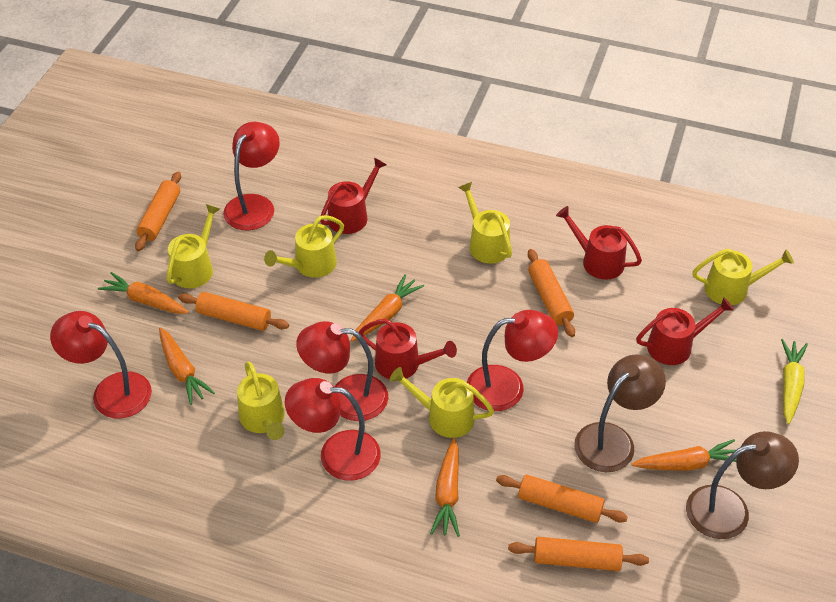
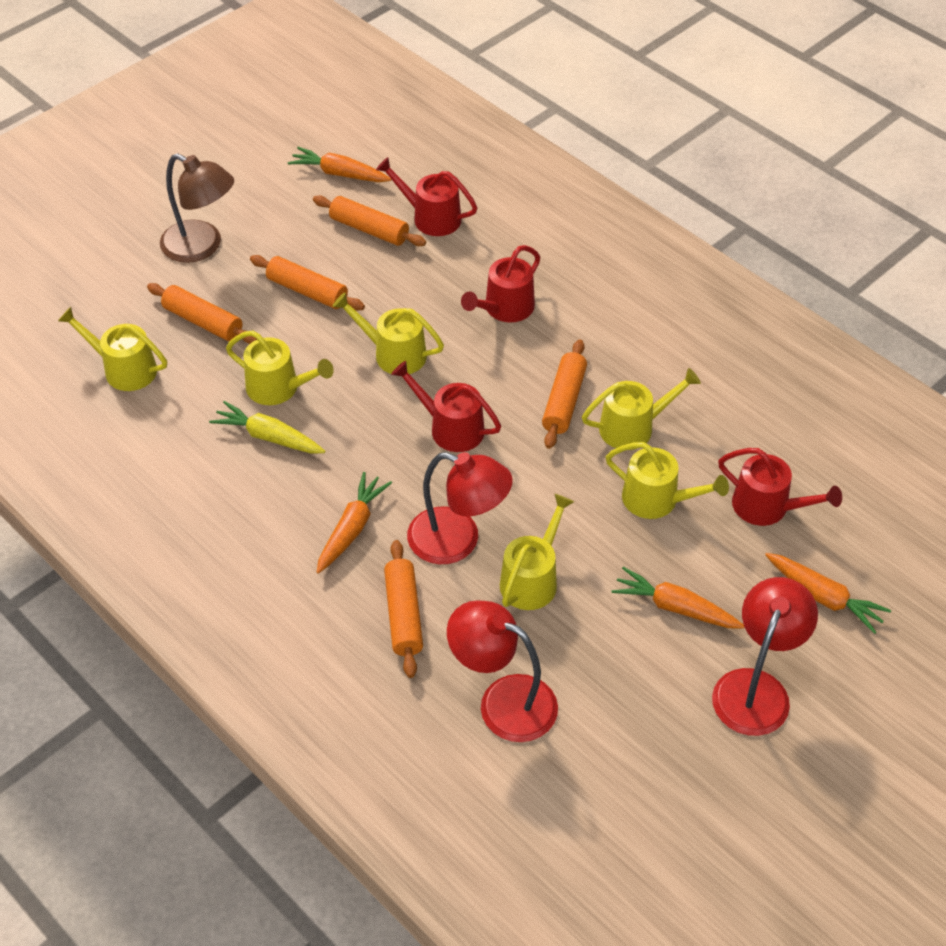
brown lamp: [574,354,666,472] [686,431,799,539] = 2 -> [160,153,234,263] = 1
orange carrot: [98,272,189,314] [159,328,215,405] [351,275,424,342] [430,438,460,537] [631,439,736,471] = 5 -> [288,147,391,182] [317,472,392,573] [612,567,744,628] [765,553,891,634] = 4
red lamp: [50,311,152,418] [223,122,280,230] [285,378,381,481] [296,321,388,421] [467,310,558,411] = 5 -> [407,452,513,564] [447,600,558,742] [712,577,818,736] = 3

